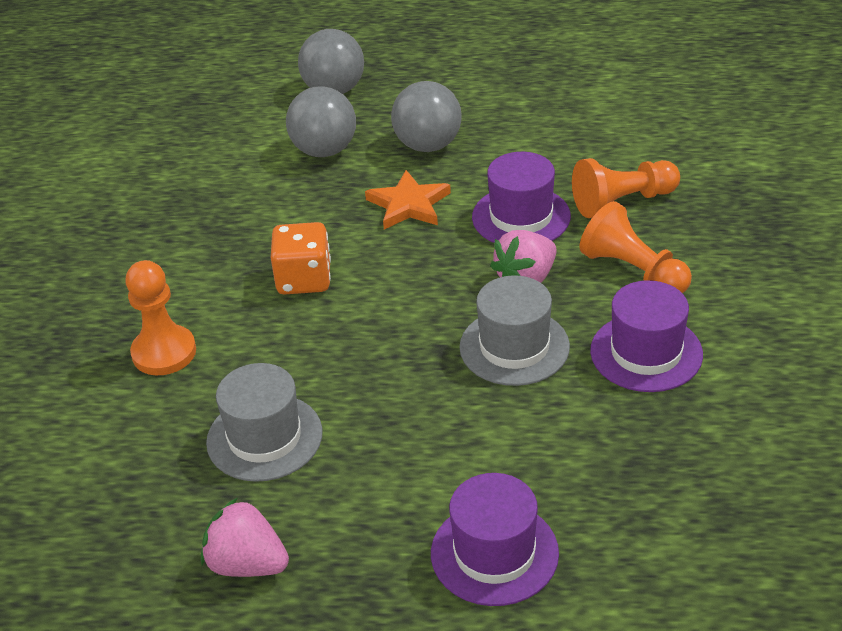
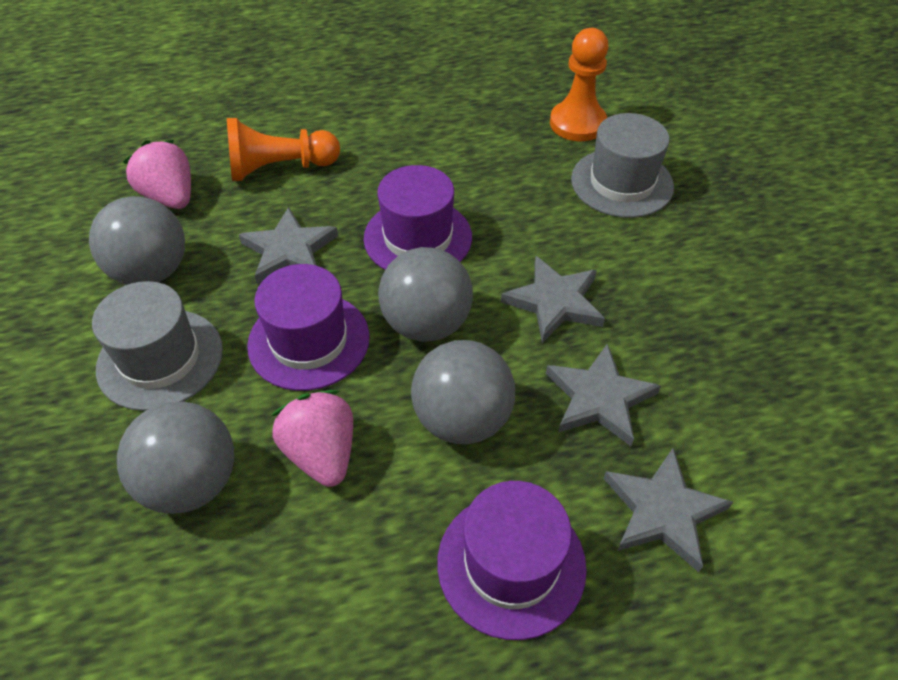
grey ball: [286,86,356,157] [298,29,364,94] [391,81,462,152] = 3 -> [89,196,185,285] [117,402,234,514] [378,247,473,342] [411,340,515,444] = 4
grey star: none = 0 -> [239,207,338,284] [501,256,605,343] [546,343,661,446] [603,448,733,572] = 4
orange dice: [271,222,331,295] = 1 -> none = 0
orange pawn: [125,260,196,375] [572,158,680,218] [580,201,692,293] = 3 -> [227,118,340,181] [550,28,609,141] = 2
orange star: [365,170,451,229] = 1 -> none = 0

